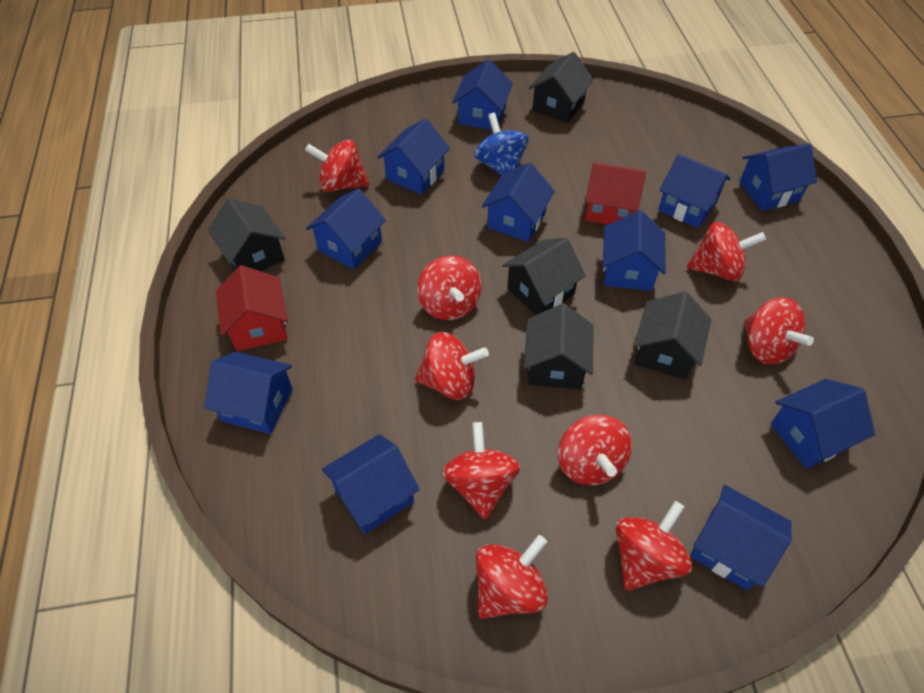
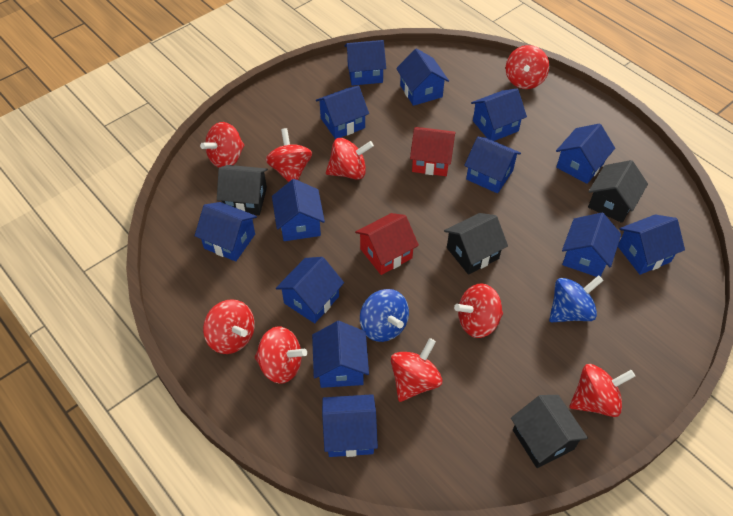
black house: [207,198,285,271] [502,238,586,315] [524,303,594,389] [529,52,594,123] [634,292,711,380] = 5 -> [217,165,268,215] [444,213,508,275] [511,395,588,468] [588,160,648,223] = 4
blue house: [204,352,293,434] [306,189,386,270] [322,434,420,534] [377,118,450,195] [452,59,513,130] [482,163,555,242] [603,210,666,291] [658,154,731,228] [690,485,792,590] [739,144,817,211] [771,379,875,469] = 11 -> [195,202,257,261] [272,179,325,241] [276,257,344,323] [312,321,369,388] [316,86,369,139] [322,394,378,457] [345,40,386,86] [396,48,449,106] [464,137,521,193] [471,89,527,141] [556,123,615,184] [562,213,621,277] [618,215,685,275] = 13
blue spinning top: [474,113,529,176] = 1 -> [360,289,409,342] [549,275,604,322] = 2

